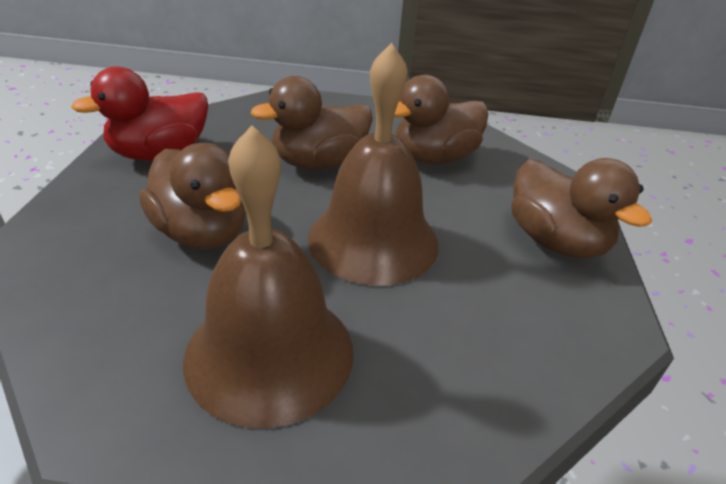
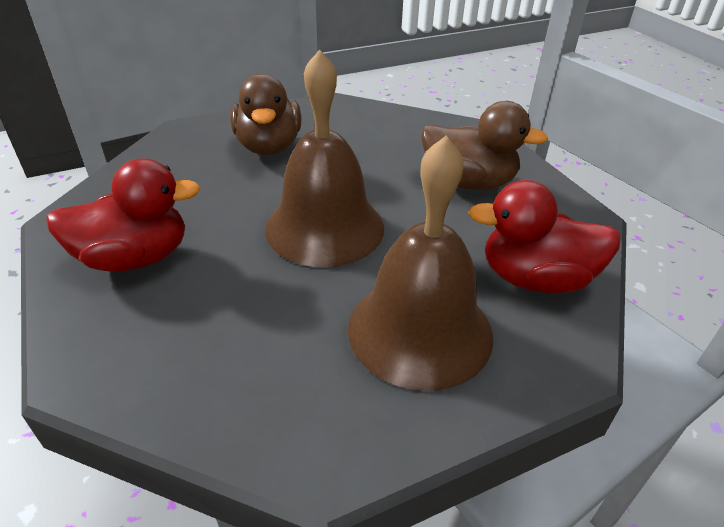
brown duck: [139,143,246,249] [251,76,373,170] [394,75,488,164] [511,158,652,259] = 4 -> [230,74,302,155] [422,101,548,190] = 2
red duck: [71,66,208,161] = 1 -> [46,158,201,272] [468,180,621,293] = 2

